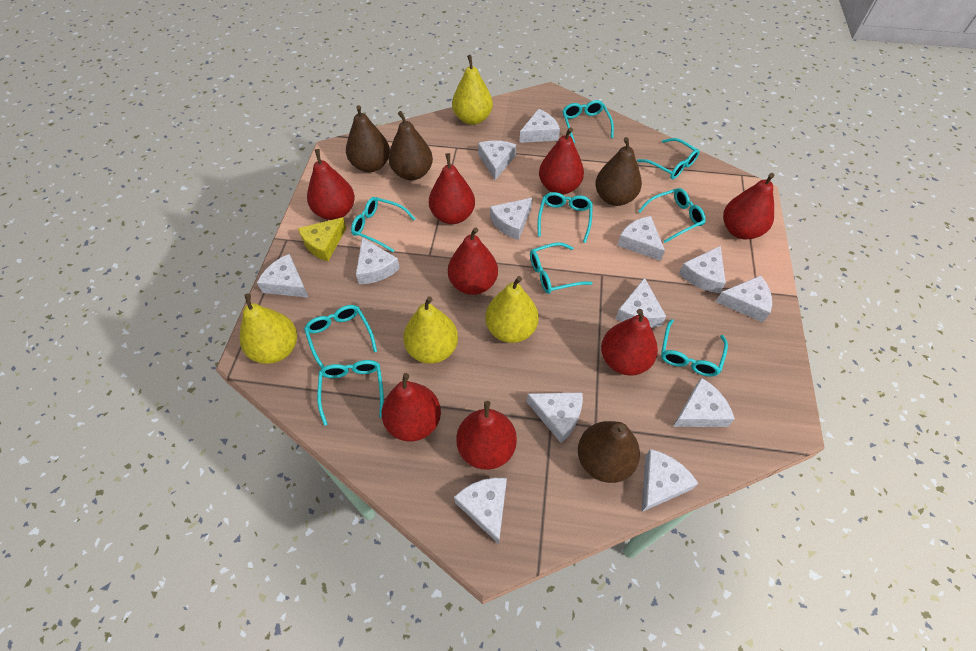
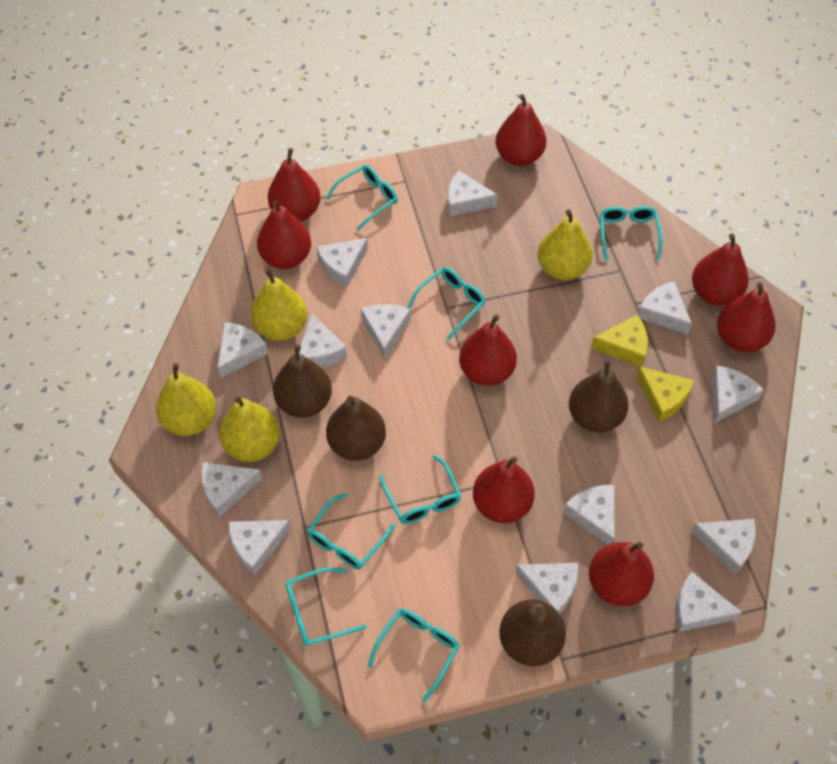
turquoise glasses: [304,305,377,369] [317,360,384,426] [351,197,415,252] [530,242,593,294] [537,192,593,243] [562,100,614,143] [637,138,700,179] [638,188,706,243] [661,319,728,377] = 9 -> [285,567,367,646] [307,493,395,569] [326,165,398,231] [368,609,460,702] [380,455,461,524] [407,267,486,340] [600,206,663,261] = 7
yellow cheese: [298,217,346,261] = 1 -> [591,315,648,367] [636,367,694,422] = 2

